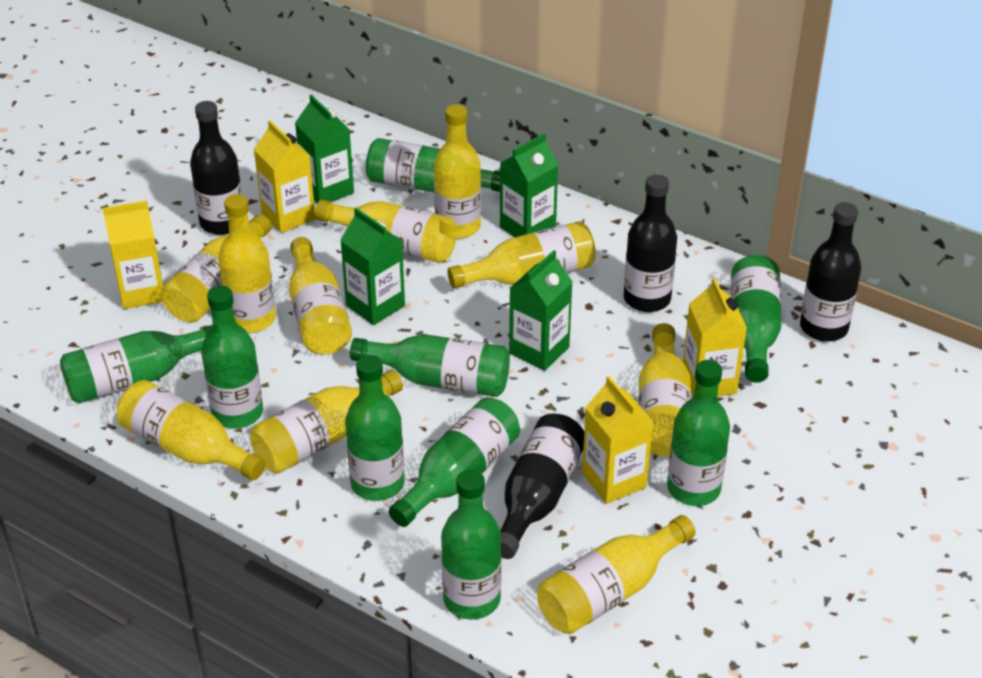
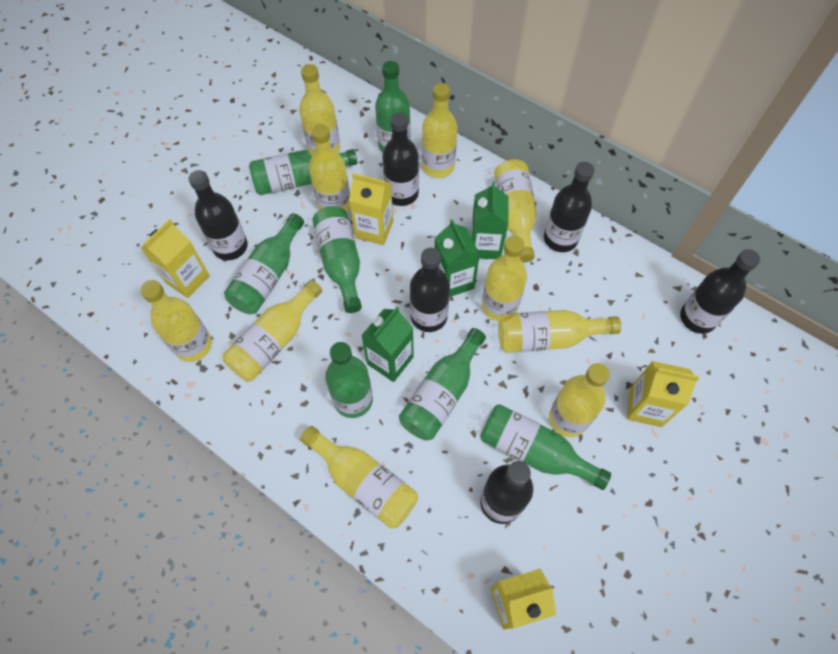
black bottle: [190,101,242,235] [500,413,584,559] [624,174,677,312] [800,202,861,342] = 4 -> [188,170,248,260] [382,112,419,206] [410,248,450,332] [480,461,533,524] [544,162,595,252] [680,249,760,334] = 6
green bottle: [60,325,212,403] [201,286,263,429] [345,355,404,501] [350,334,510,397] [366,138,500,192] [389,397,520,527] [441,469,502,619] [667,360,730,506] [731,255,781,383] = 9 -> [224,213,304,314] [249,149,357,195] [312,206,362,313] [325,342,373,418] [375,61,411,153] [399,328,486,440] [480,404,611,490] = 7
green carton: [295,94,354,203] [340,208,405,325] [500,133,558,237] [509,250,573,371] = 4 -> [361,307,414,382] [435,219,480,297] [470,182,509,259] = 3

